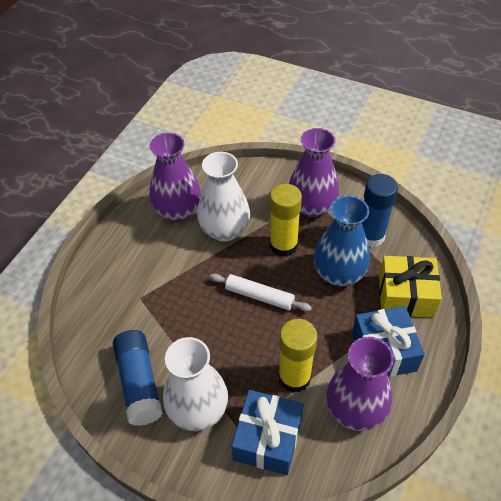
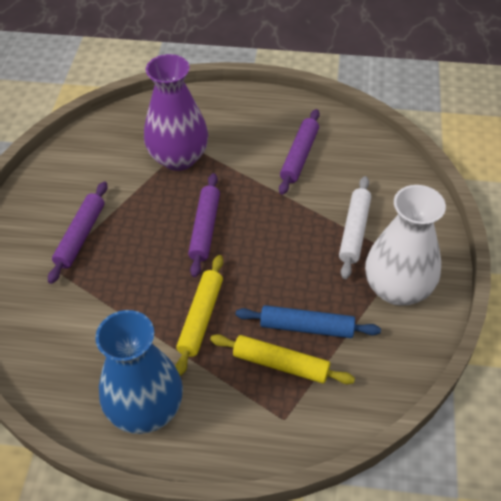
blue gift: [232,390,303,475] [352,306,425,377] = 2 -> none = 0
blue glue stick: [113,330,163,426] [362,174,398,247] = 2 -> none = 0
blue rolling pin: none = 0 -> [236,305,381,338] = 1
purple rolling pin: none = 0 -> [48,181,107,284] [188,173,220,278] [279,109,320,195] = 3
purple vase: [149,133,201,222] [289,128,339,218] [326,337,394,431] = 3 -> [144,54,208,171] = 1
white vase: [163,337,228,431] [197,152,250,242] = 2 -> [365,185,446,305] = 1
yellow gift: [379,256,442,318] = 1 -> none = 0
yellow glue stick: [270,184,302,257] [278,319,317,393] = 2 -> none = 0
yellow rolling pin: none = 0 -> [175,255,223,376] [210,334,355,384] = 2

